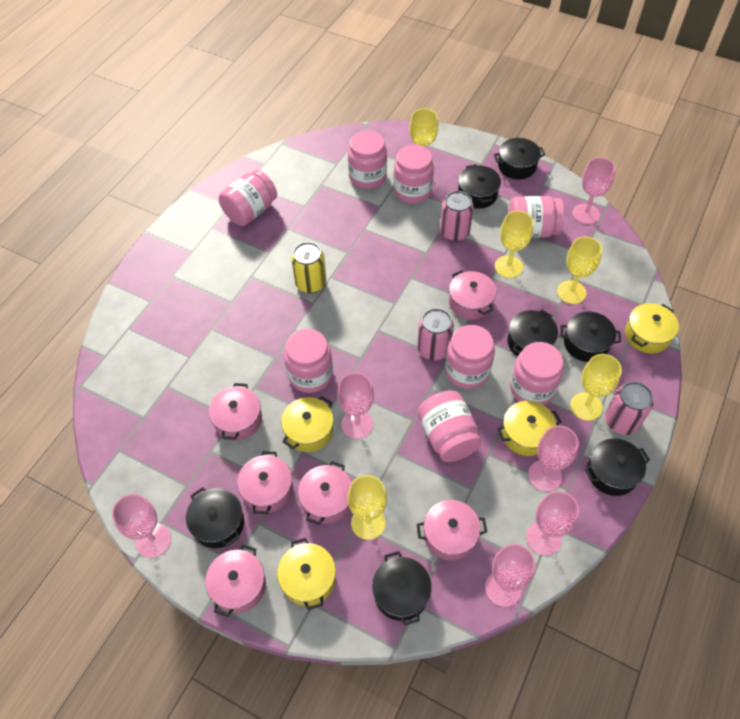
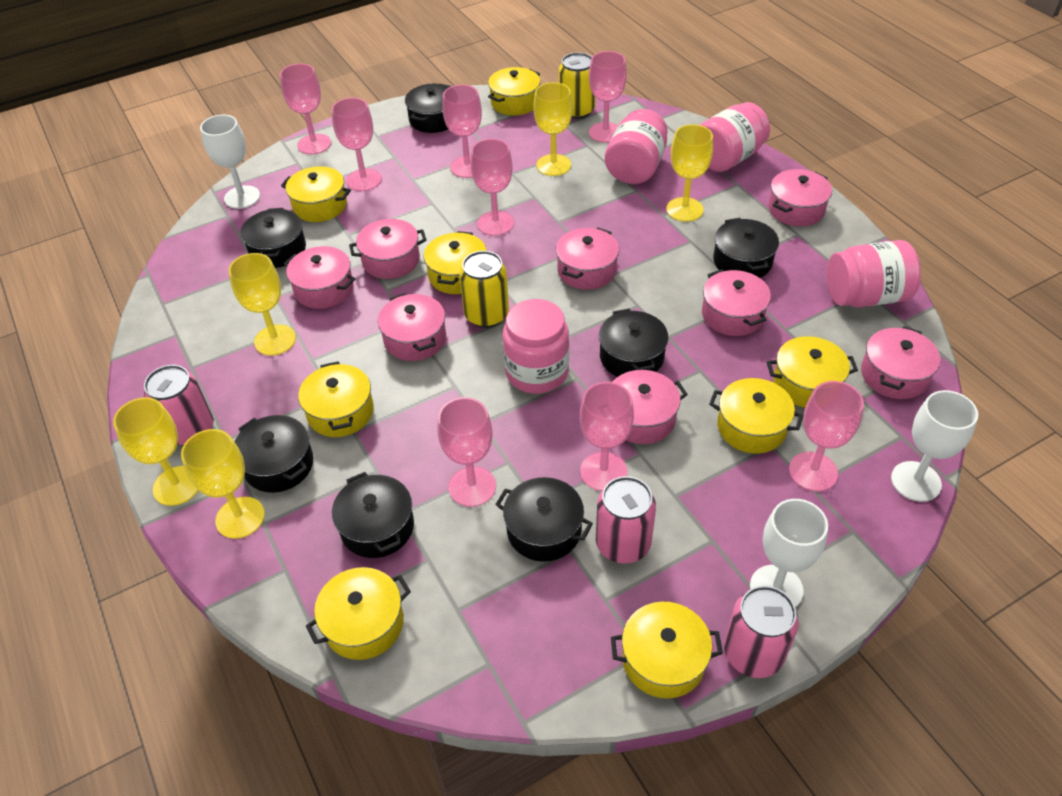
pink goblet: [112,494,171,558] [337,372,374,439] [485,544,535,607] [526,491,579,556] [528,426,579,492] [573,157,616,224] = 6 -> [280,63,331,155] [332,98,382,191] [437,397,496,507] [442,85,482,178] [470,139,514,236] [580,382,634,491] [589,51,627,143] [789,381,864,491] = 8
pink jar: [219,170,277,226] [284,329,333,393] [348,131,387,189] [393,145,434,204] [418,390,481,462] [445,325,495,389] [508,196,564,238] [510,342,564,405] = 8 -> [503,299,569,394] [605,109,668,184] [700,102,770,172] [827,240,921,308] = 4
pink pot: [205,544,266,617] [209,383,262,441] [237,451,293,514] [298,461,352,525] [417,500,487,561] [449,270,496,320] = 6 -> [284,246,356,309] [349,219,427,279] [378,293,446,361] [556,227,619,290] [613,370,688,444] [702,269,771,336] [768,169,832,227] [861,326,940,399] = 8
white goblet: none = 0 -> [200,115,260,209] [750,499,828,608] [891,390,978,502] = 3
yellow can: [291,242,327,293] = 1 -> [459,251,509,328] [559,52,596,119] = 2
yellow pot: [277,538,336,610] [281,396,334,452] [497,401,561,456] [625,303,679,354] = 4 -> [281,166,351,222] [298,361,374,437] [306,567,411,660] [424,231,487,294] [488,67,540,115] [611,602,723,699] [709,378,803,454] [767,336,858,408] = 8

